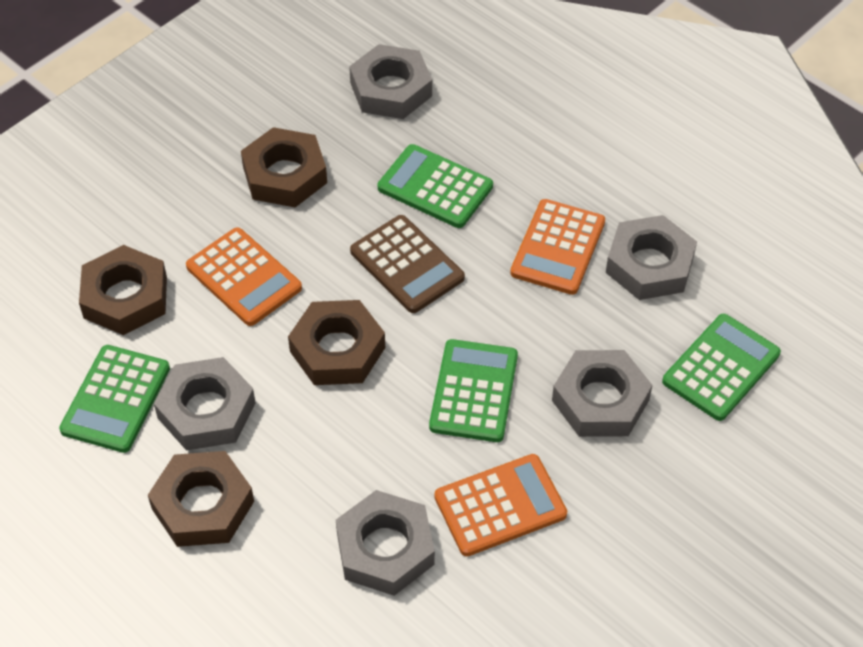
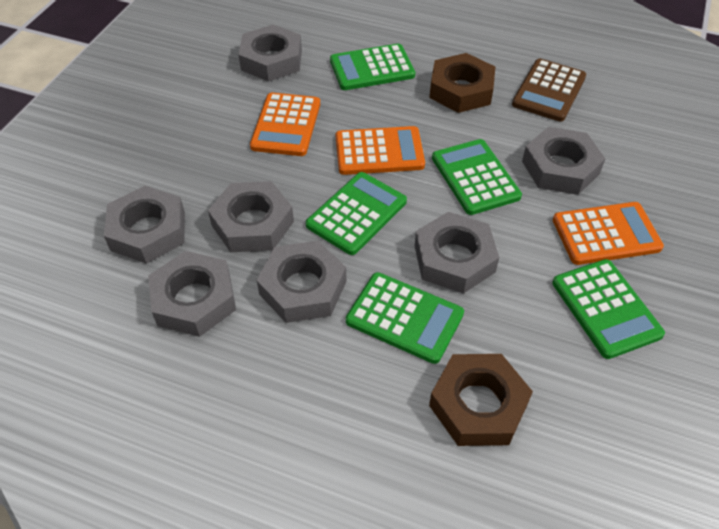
brown nut: [79,245,167,335] [148,451,254,547] [241,127,327,207] [288,300,385,385] = 4 -> [429,53,495,113] [429,354,533,446] = 2
green calculator: [59,345,170,453] [378,144,493,228] [429,339,518,442] [662,314,781,421] = 4 -> [306,172,407,255] [330,44,415,90] [346,272,464,364] [432,139,522,215] [552,259,665,359] = 5
grey nut: [154,357,255,451] [336,490,435,596] [349,44,432,119] [552,350,652,437] [606,215,697,300] = 5 -> [104,186,185,264] [148,251,236,337] [208,181,294,252] [238,25,302,82] [257,241,347,323] [415,212,499,294] [522,127,606,195] = 7

